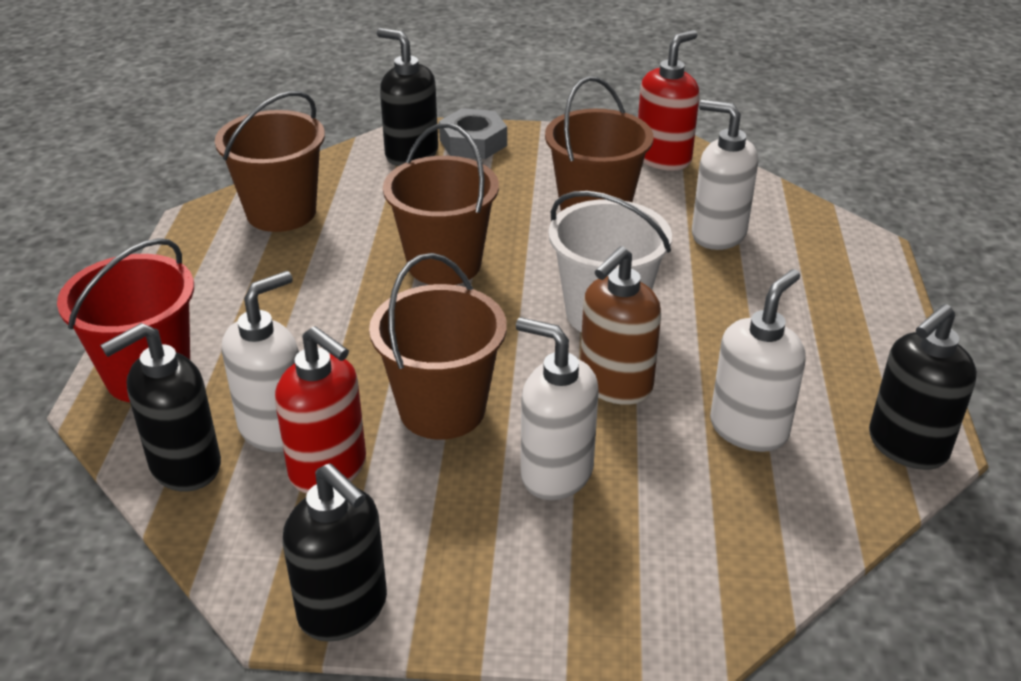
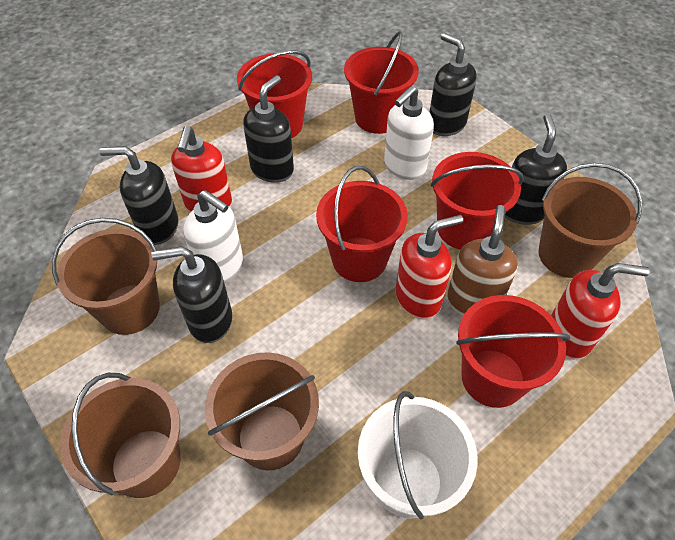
black soap dispenser: [100,323,221,492] [283,463,387,642] [377,28,438,166] [869,304,977,470] = 4 -> [99,146,179,245] [151,246,232,343] [243,75,294,183] [429,33,477,136] [504,114,567,225] = 5
grey nut: [439,108,507,159] = 1 -> none = 0
red bucket: [57,238,194,402] = 1 -> [237,50,312,138] [316,166,408,282] [344,31,419,134] [431,152,524,249] [456,295,570,408] = 5
red soap dispenser: [275,326,366,493] [638,30,700,171] = 2 -> [171,126,232,212] [395,215,463,319] [551,263,650,359] = 3
white soap dispenser: [222,271,299,452] [516,317,598,500] [692,100,758,250] [710,269,806,452] = 4 -> [183,190,243,283] [384,86,434,180] = 2

